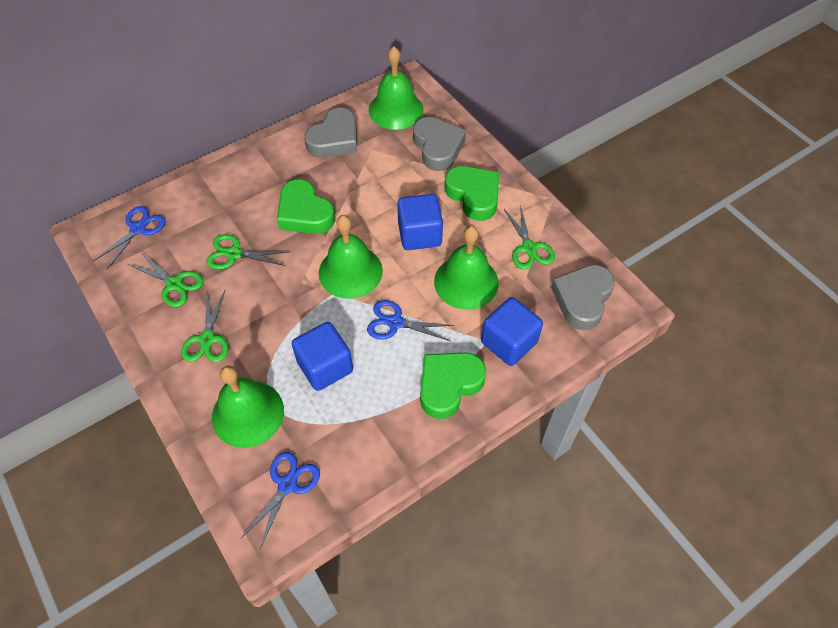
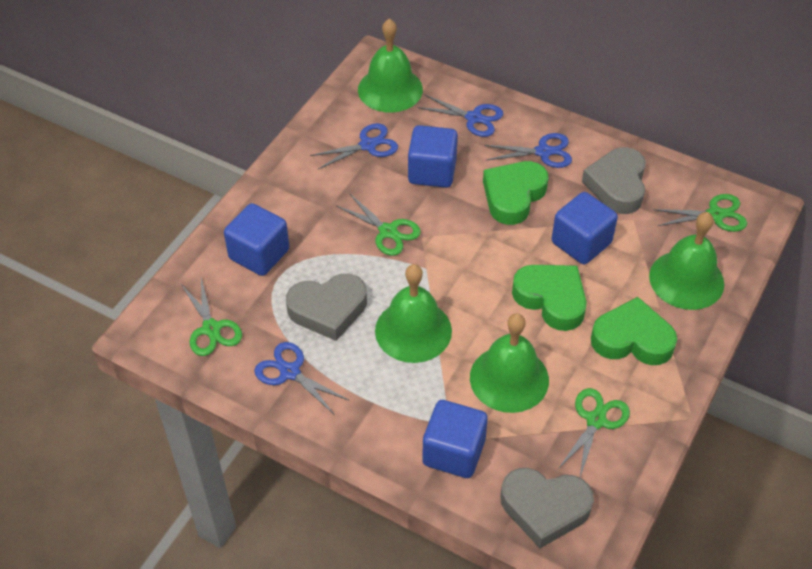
blue cube: [292,322,353,391] [397,194,443,250] [481,297,543,366] = 3 -> [224,203,289,276] [408,125,458,188] [422,400,488,478] [552,192,618,264] = 4
blue scissors: [93,206,166,269] [241,452,320,548] [367,300,454,341] = 3 -> [254,342,350,415] [310,123,398,169] [417,95,503,137] [484,133,572,168] = 4

